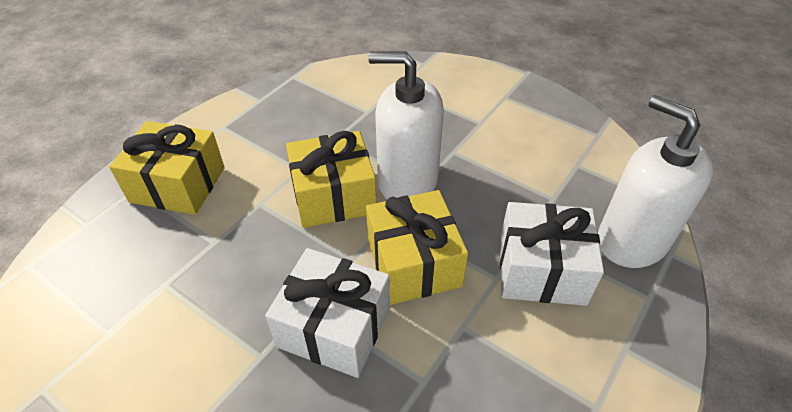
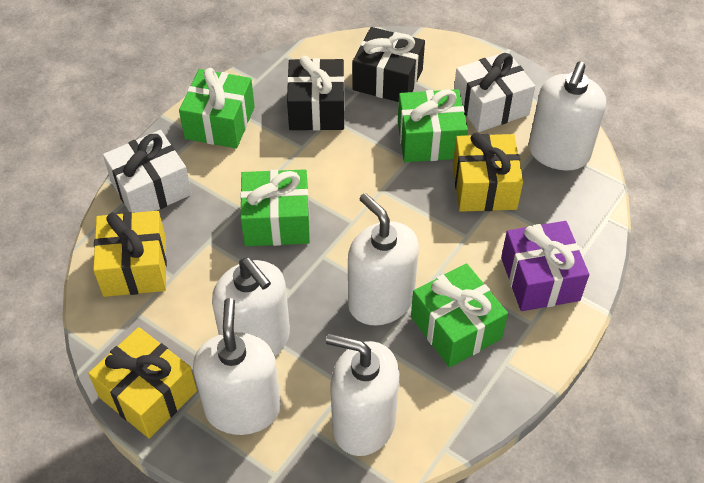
black gift: none = 0 -> [287,56,345,131] [353,27,425,102] = 2
green gift: none = 0 -> [179,68,255,149] [240,169,310,246] [398,89,468,162] [411,263,508,368] = 4
purple gift: none = 0 -> [501,221,589,311] = 1
white soap dispenser: [368,51,444,199] [598,95,713,268] = 2 -> [193,298,281,435] [212,258,290,356] [326,334,399,456] [348,193,419,325] [528,61,606,171] = 5

